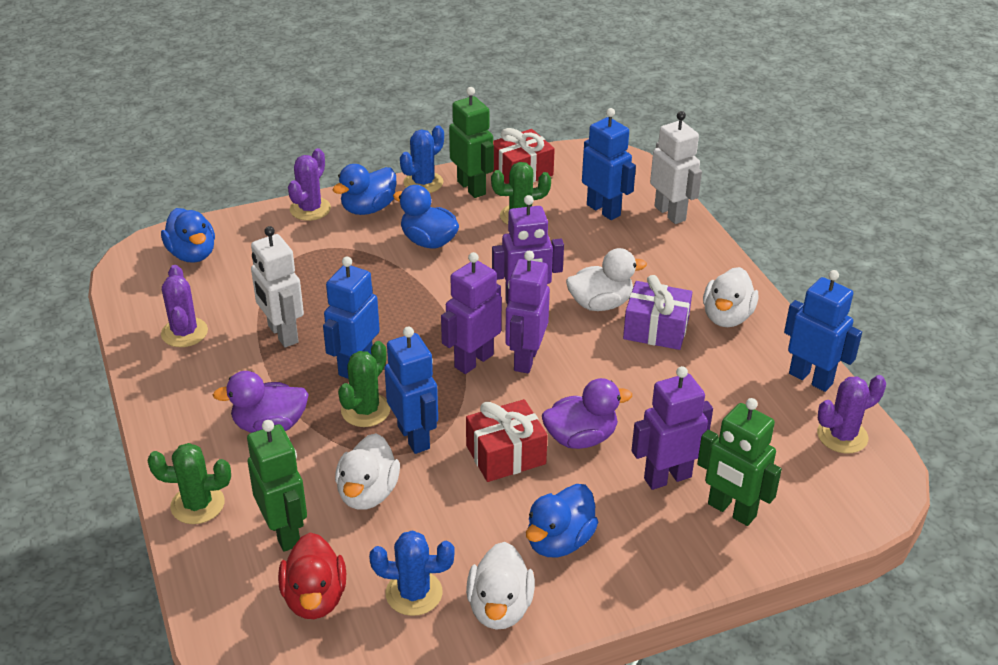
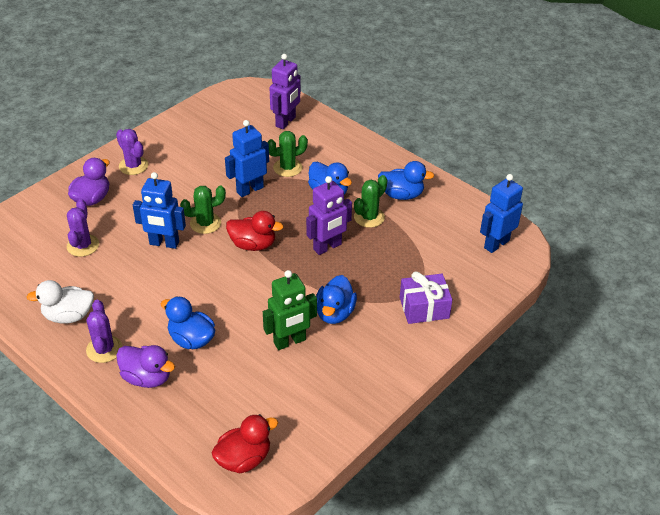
blue cactus: [369,530,455,616] [400,125,444,193] = 2 -> none = 0
blue robot: [323,257,380,379] [384,327,438,454] [582,108,636,220] [784,270,862,392] = 4 -> [133,172,186,249] [225,120,269,197] [480,174,523,253] = 3
green robot: [247,420,307,552] [449,87,494,198] [697,398,782,526] = 3 -> [263,270,317,350] = 1
purple robot: [441,252,502,374] [492,195,564,305] [505,251,550,373] [631,366,713,490] = 4 -> [270,54,301,129] [306,176,352,255] = 2
red duck: [278,533,346,619] = 1 -> [211,414,278,473] [226,211,284,251] = 2
red gift: [466,399,548,482] [493,128,555,184] = 2 -> none = 0
white duck: [335,433,400,510] [466,542,535,630] [566,248,647,311] [703,267,758,327] = 4 -> [27,280,94,324] = 1
white robot: [251,226,304,347] [650,111,702,224] = 2 -> none = 0

